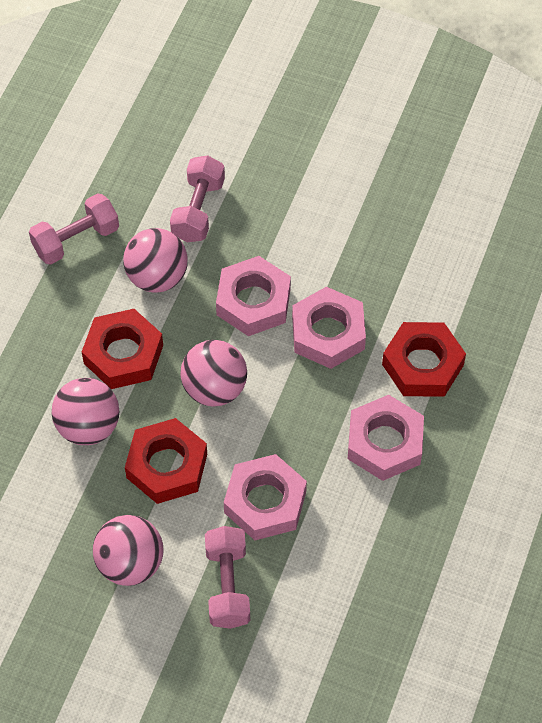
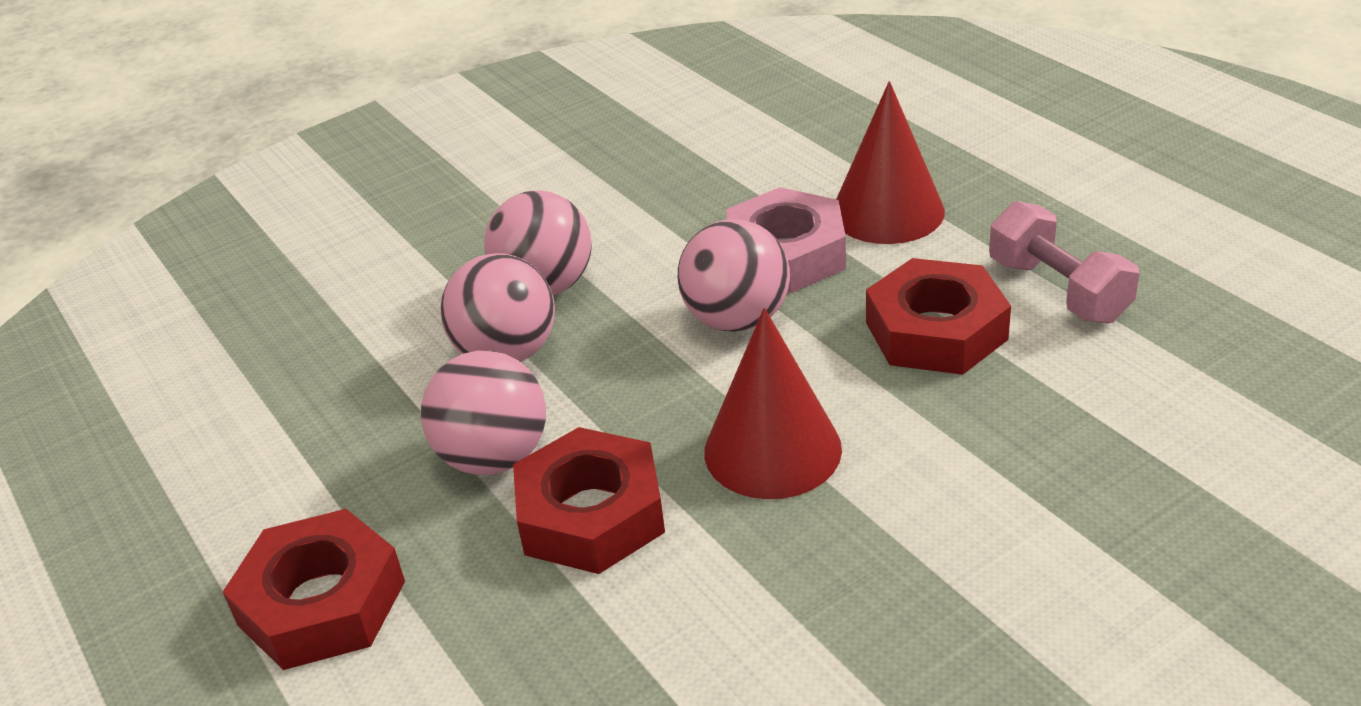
pink dumbbell: [29,193,119,265] [170,155,225,242] [205,526,250,629] = 3 -> [989,201,1139,324] = 1
pink nut: [216,256,291,336] [224,454,307,540] [292,287,366,369] [348,395,424,481] = 4 -> [726,187,846,293] = 1
red cone: none = 0 -> [704,308,842,499] [836,81,945,244] = 2

